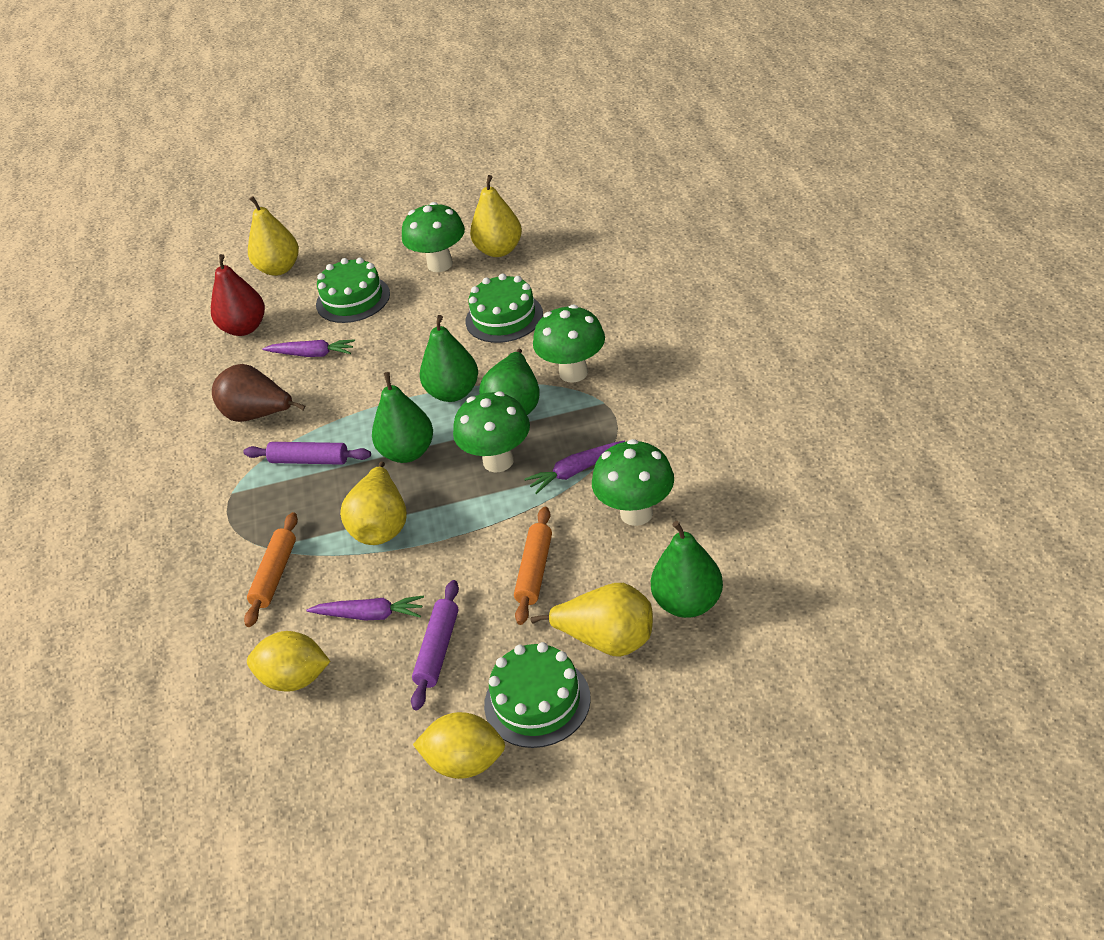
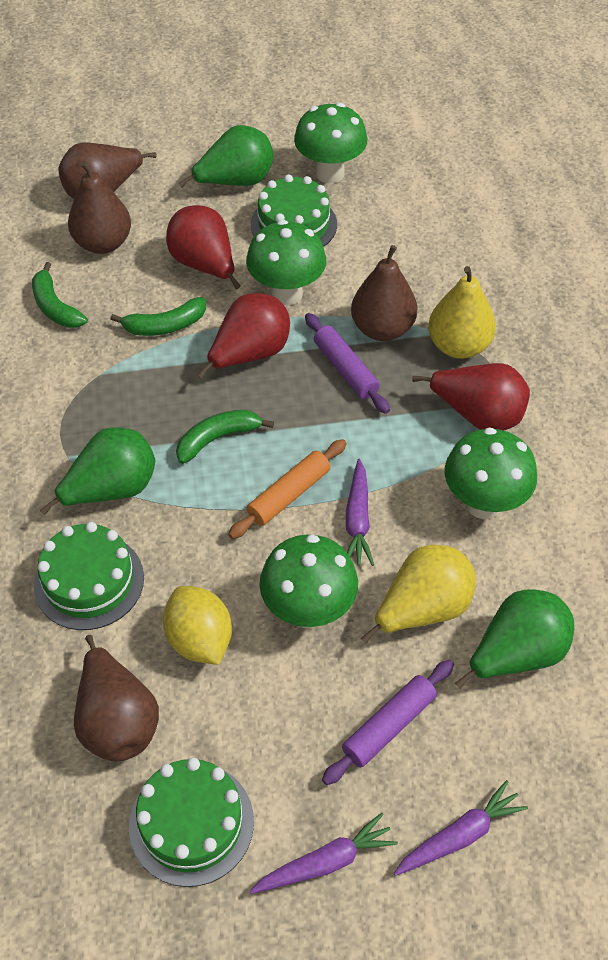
brown pear: [212,364,305,422] = 1 -> [58,143,157,198] [68,161,131,254] [74,635,159,762] [351,245,417,341] = 4
green banana: none = 0 -> [32,262,88,328] [111,297,206,336] [176,410,274,464] = 3
green pear: [372,372,433,463] [420,315,478,402] [479,349,540,415] [651,521,723,618] = 4 -> [40,427,155,515] [178,125,274,187] [455,590,574,689] = 3
orange rolling pin: [244,512,298,627] [514,507,552,625] = 2 -> [228,439,347,539] = 1
red pear: [211,254,265,336] = 1 -> [166,205,241,289] [197,293,290,379] [412,363,530,431] = 3
yellow lemon: [247,631,331,692] [413,712,505,779] = 2 -> [163,586,232,665] = 1
yellow pear: [248,196,299,276] [340,461,407,545] [470,175,522,257] [530,583,653,657] = 4 -> [361,545,476,644] [428,266,496,359] = 2

